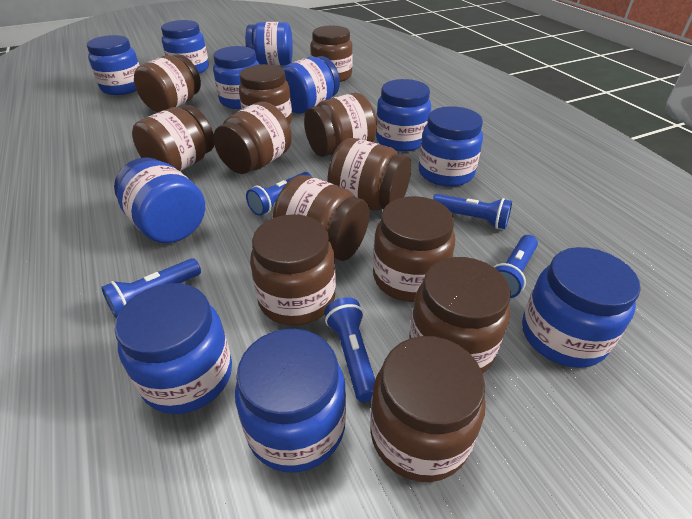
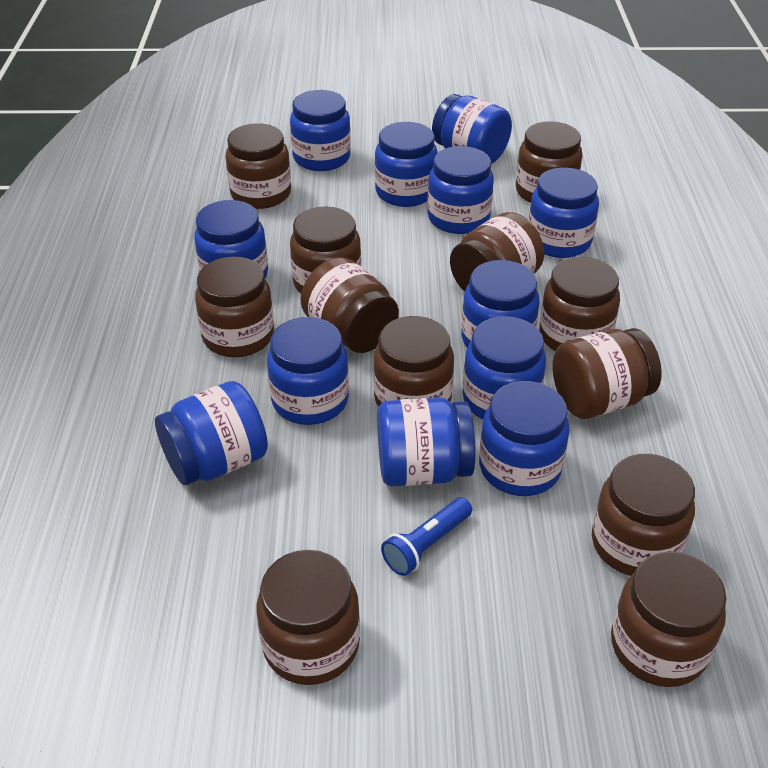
blue flashlight: [101,258,201,318] [246,172,312,216] [325,297,375,402] [433,194,512,229] [493,235,538,298] = 5 -> [381,497,472,576] = 1
blue jar: [87,35,140,95] [114,157,205,243] [114,283,232,414] [161,20,209,74] [213,46,259,109] [235,329,346,473] [245,22,293,66] [282,56,340,114] [376,79,431,152] [418,106,483,187] [522,247,641,368] = 11 -> [155,381,268,485] [194,200,268,279] [267,317,349,425] [290,90,351,171] [375,122,438,207] [377,398,476,486] [427,146,494,234] [432,94,512,164] [461,260,539,347] [463,316,546,419] [479,381,570,496] [529,168,599,258] = 12

